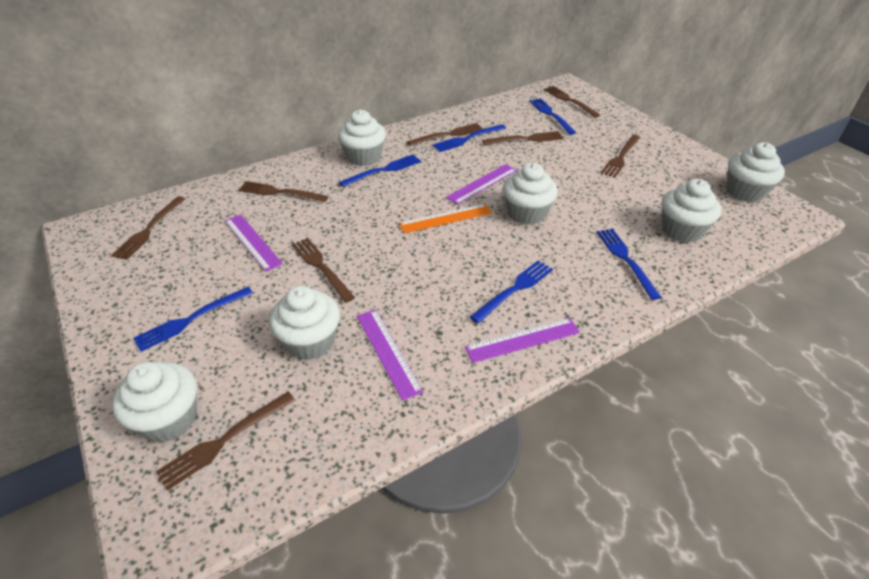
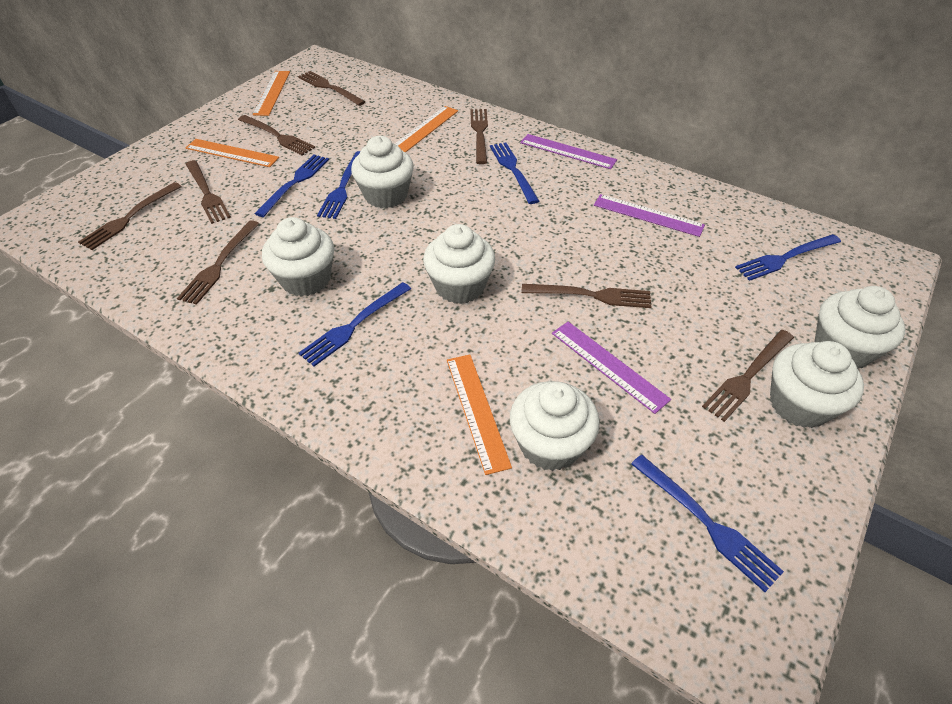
orange ruler: [399,204,492,234] = 1 -> [185,139,279,167] [253,71,290,116] [395,106,458,152] [447,355,512,475] = 4
purple ruler: [225,215,283,272] [357,309,423,401] [446,164,517,205] [465,318,580,363] = 4 -> [520,134,617,169] [552,322,671,414] [594,194,705,237] = 3

